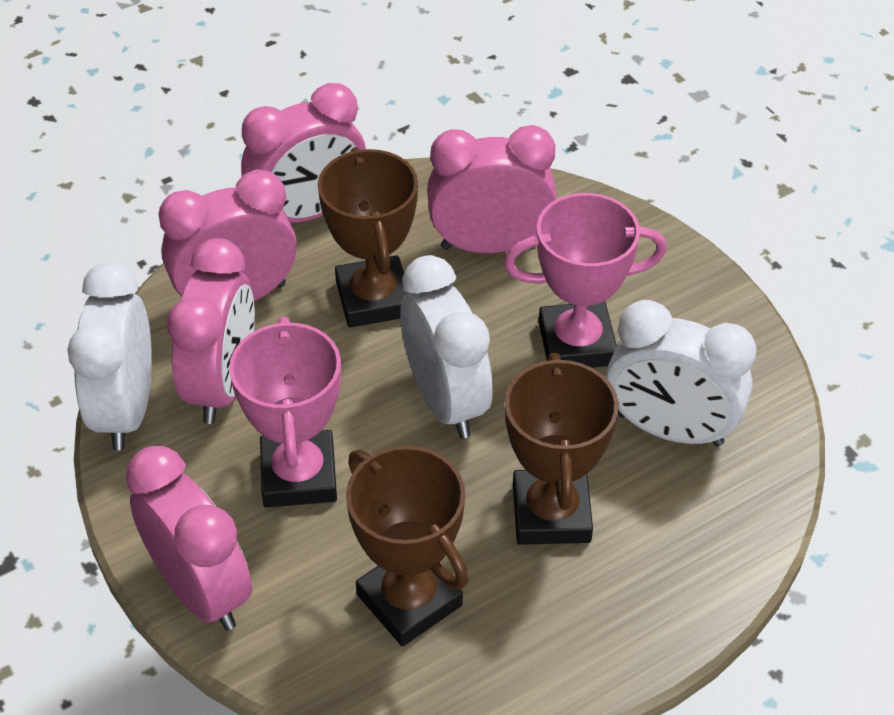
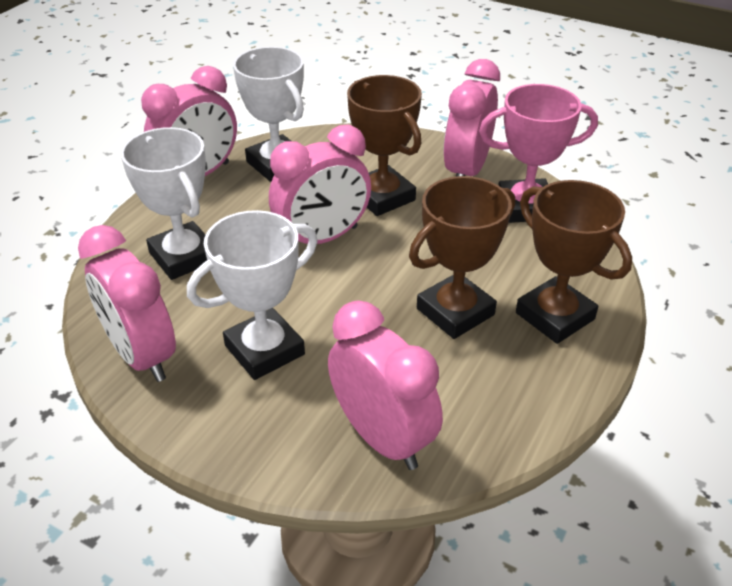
pink trophy: [229,316,341,508] [504,193,667,368] = 2 -> [479,84,598,223] = 1
white clock: [67,262,152,450] [400,255,493,438] [606,300,756,447] = 3 -> none = 0
white trophy: none = 0 -> [121,127,207,280] [187,210,318,380] [233,47,304,182] = 3

